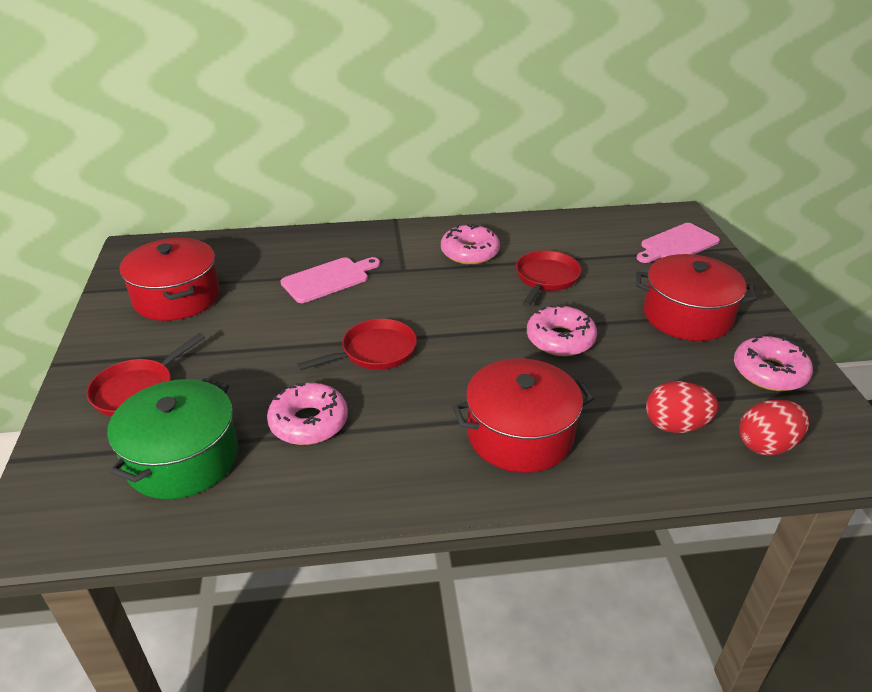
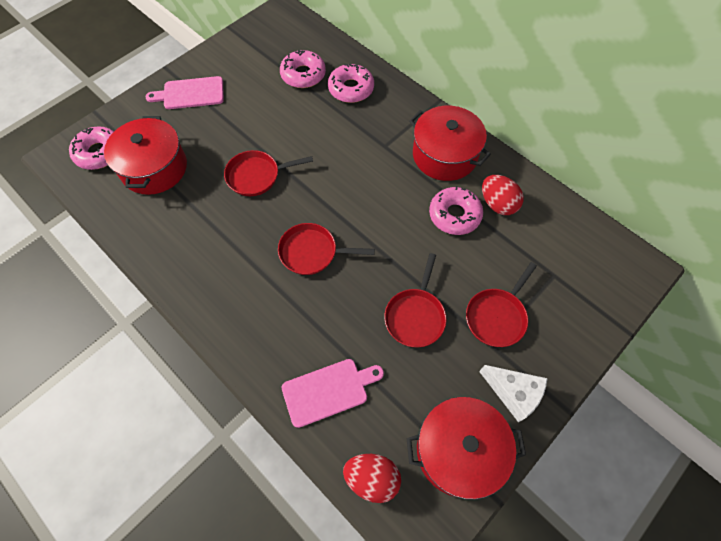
green pot: [107,378,238,499] = 1 -> none = 0
red pan: [87,333,205,417] [297,319,417,370] [516,250,581,307] = 3 -> [224,150,313,196] [278,223,375,275] [384,253,446,347] [466,262,537,347] = 4
white cheese: none = 0 -> [479,365,547,422] = 1

